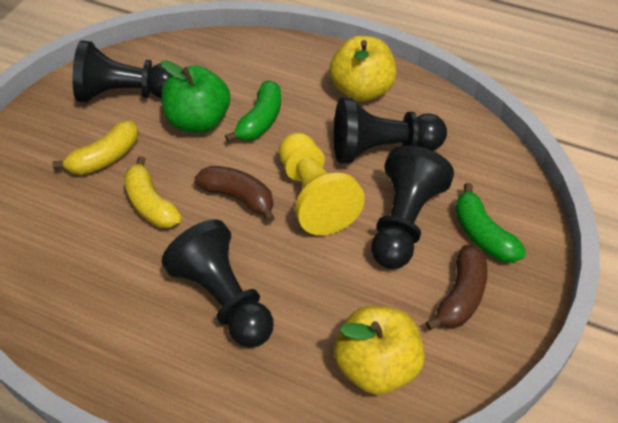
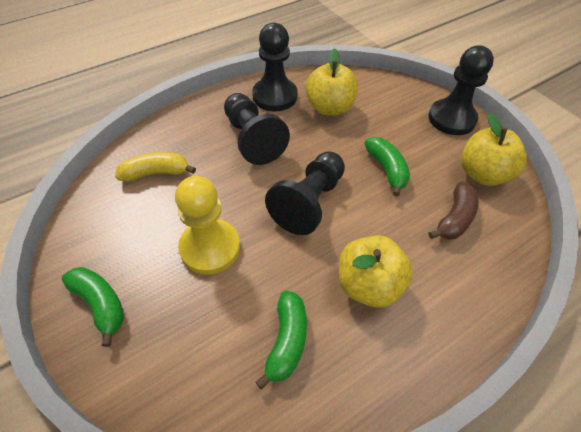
brown banana: [194,166,275,223] [426,245,488,330] = 2 -> [429,182,479,240] = 1
green apple: [161,60,230,133] = 1 -> none = 0
green banana: [225,80,281,142] [455,183,526,263] = 2 -> [62,267,124,347] [256,291,307,390] [364,137,410,196] = 3
yellow apple: [329,36,396,102] [334,306,425,395] = 2 -> [306,48,358,116] [339,235,413,308] [461,113,527,186] = 3
yellow banana: [52,120,138,175] [124,156,182,228] = 2 -> [115,152,196,182] = 1

